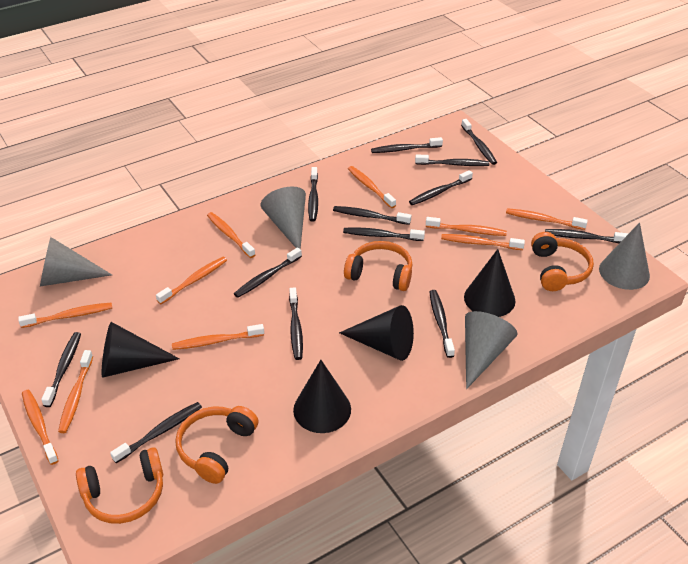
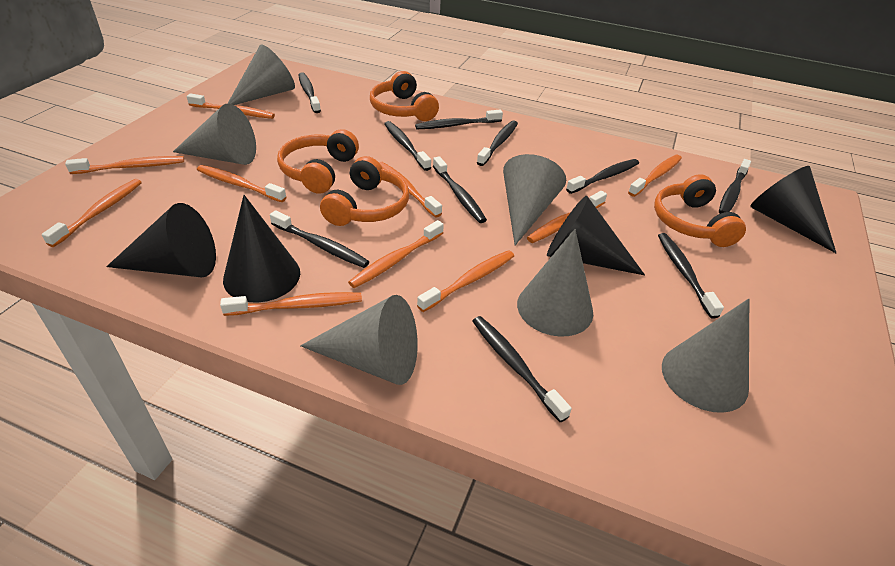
black toothbrush: [41,332,81,407] [110,402,202,463] [234,247,302,298] [289,287,303,360] [308,167,318,222] [333,206,411,225] [343,227,425,241] [371,137,443,153] [409,170,473,205] [415,155,489,166] [430,290,455,358] [461,119,497,165] [545,229,629,243] = 13 -> [270,210,369,268] [299,72,321,113] [384,121,431,171] [415,110,503,129] [433,156,487,223] [472,316,572,422] [477,120,518,166] [566,159,639,194] [658,233,724,319] [719,159,751,214] = 10
grey cone: [40,237,112,286] [260,187,306,249] [465,311,517,389] [599,222,650,290] = 4 -> [173,104,256,165] [227,44,295,105] [300,295,418,385] [503,154,566,245] [517,229,593,337] [662,298,749,413] = 6

